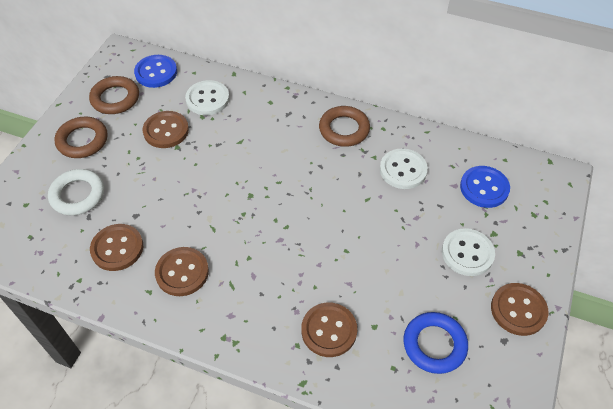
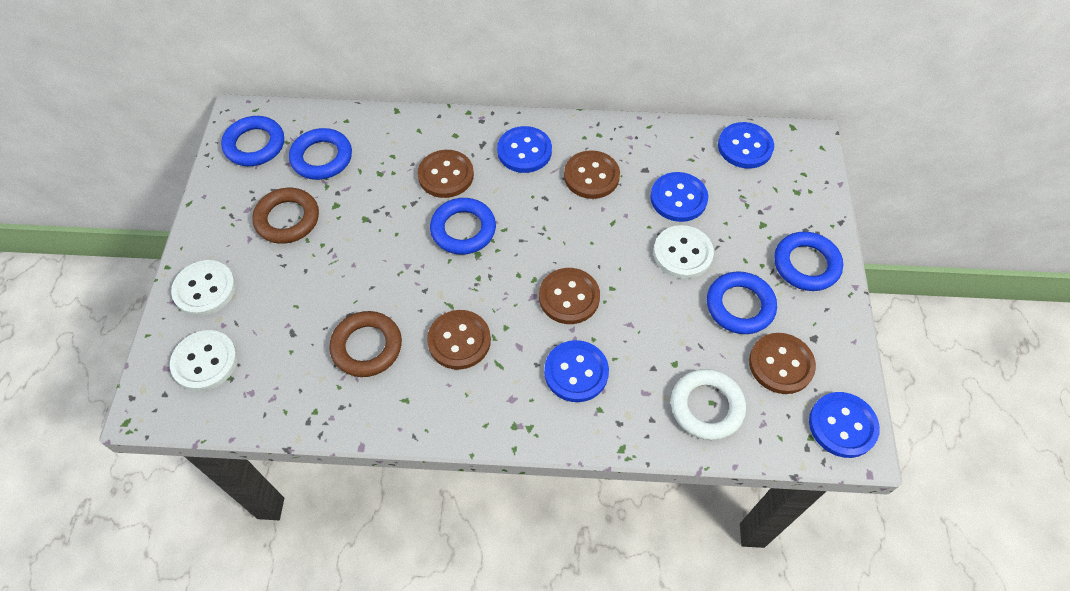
blue button: [134,55,177,88] [460,166,510,208] = 2 -> [497,126,552,173] [544,340,609,402] [650,172,708,222] [718,122,774,169] [809,392,880,458] = 5
blue ring: [403,312,468,374] = 1 -> [221,116,284,166] [289,128,352,180] [430,198,496,255] [707,271,777,334] [774,231,843,291] = 5
brown ring: [55,117,108,158] [89,76,139,114] [319,106,370,147] = 3 -> [252,188,319,244] [329,311,402,377] = 2

